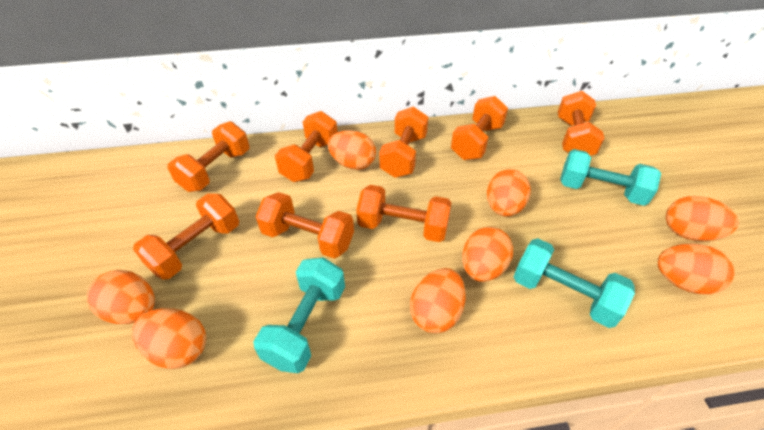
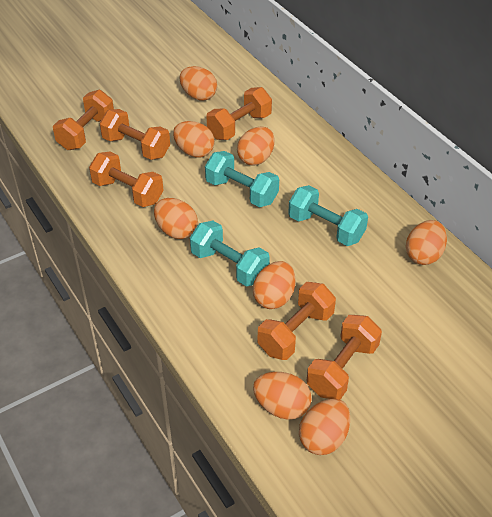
orange dumbbell: [133,194,239,279] [167,121,249,192] [255,192,354,259] [275,111,337,182] [356,185,452,242] [379,107,428,178] [451,96,508,160] [558,91,604,156] = 8 -> [53,90,114,150] [89,151,164,207] [100,109,170,160] [206,87,272,140] [258,282,336,360] [307,315,382,400] = 6

